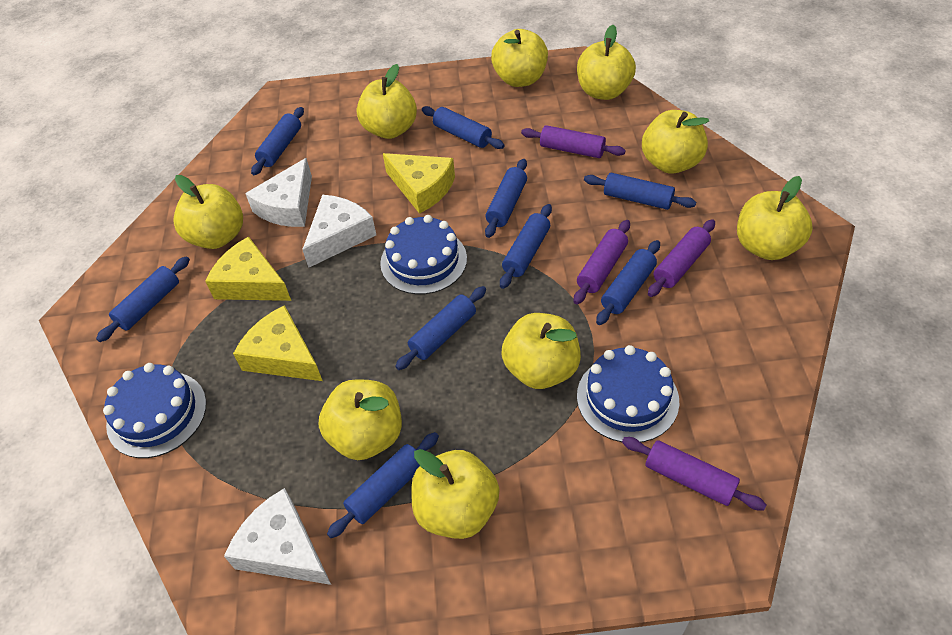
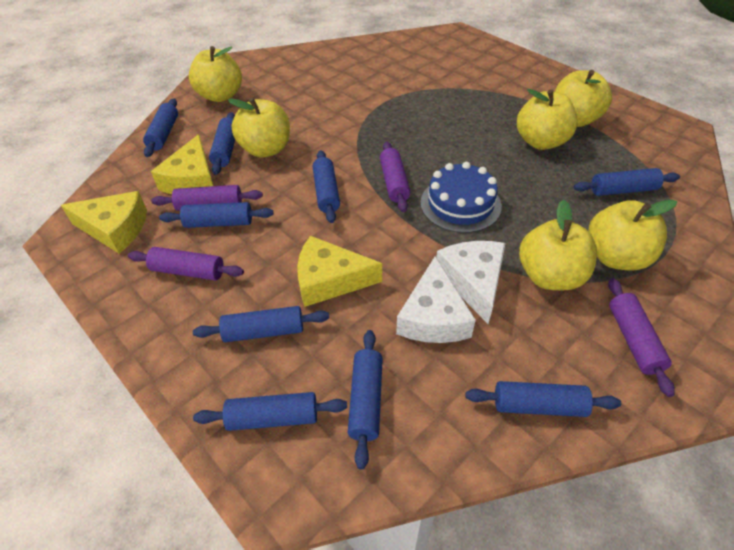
blue cake: [103,363,207,458] [380,215,467,295] [577,345,679,442] = 3 -> [420,162,502,233] = 1
white cheese: [224,488,331,585] [245,158,312,227] [302,195,376,268] = 3 -> [396,257,476,343] [436,241,505,324] = 2
yellow apple: [173,175,243,249] [318,379,402,460] [357,64,417,139] [411,449,500,539] [491,29,548,87] [501,313,581,389] [577,25,636,100] [642,110,709,174] [737,176,812,260] = 9 -> [189,46,242,102] [228,98,290,158] [517,89,578,150] [519,200,597,290] [555,70,612,127] [588,199,677,271] = 6

